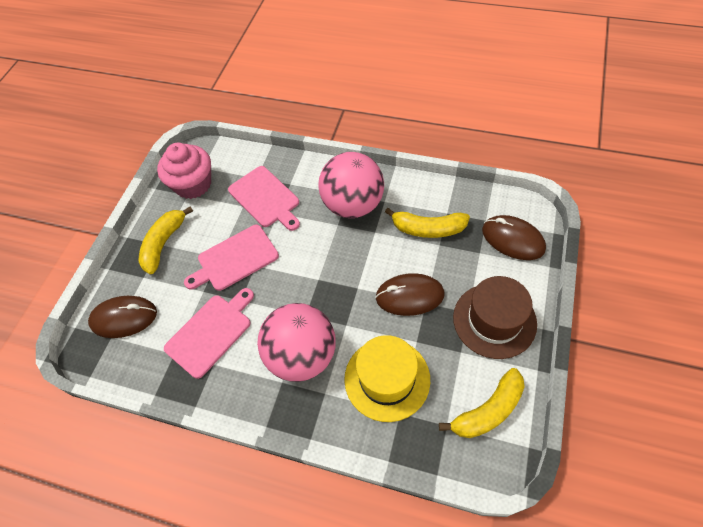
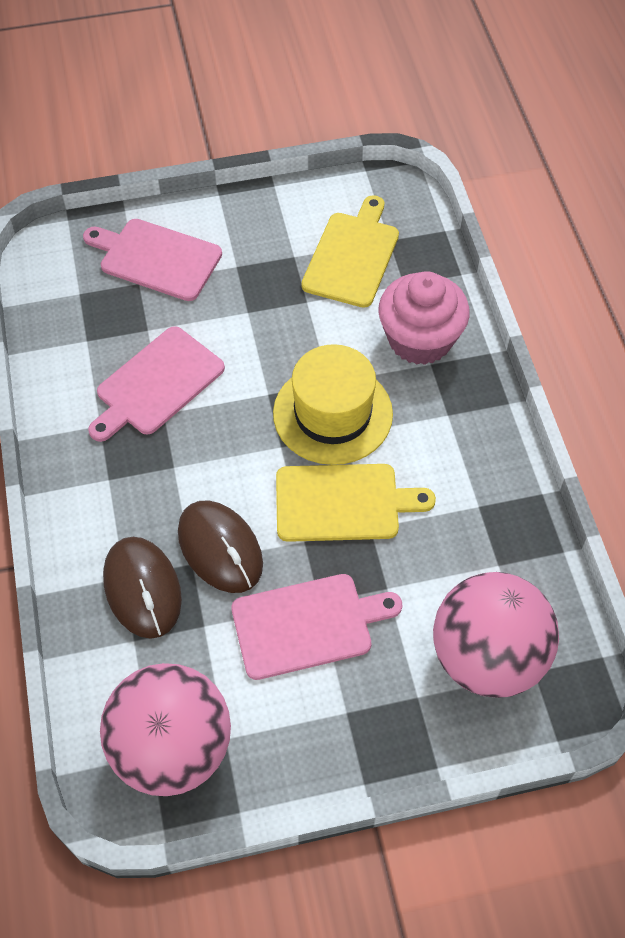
brown hat: [453,276,537,359] = 1 -> none = 0
brown mouse: [88,296,157,338] [375,273,445,316] [482,215,546,260] = 3 -> [103,537,182,639] [178,501,263,593] = 2
yellow banana: [138,206,193,274] [385,208,470,238] [439,368,525,438] = 3 -> none = 0
yellow cutting board: none = 0 -> [276,464,436,542] [301,195,399,308] = 2

